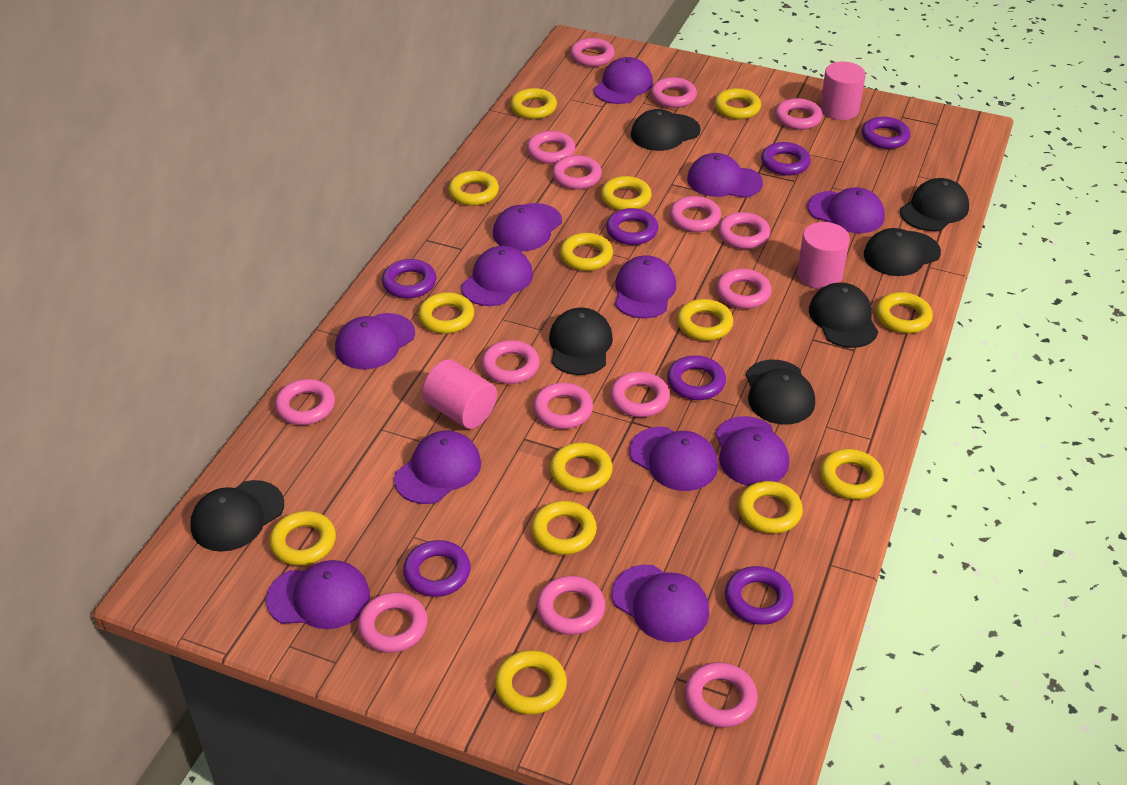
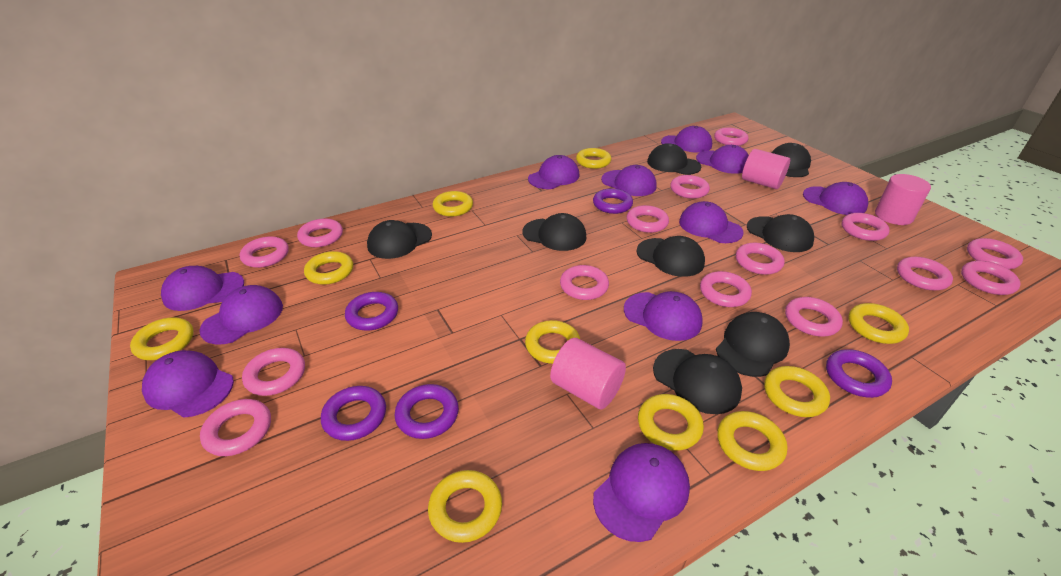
black cap: [190,480,284,552] [549,307,613,375] [631,109,701,151] [746,360,815,425] [809,282,878,348] [864,228,941,276] [900,178,969,231] = 7 -> [367,220,432,259] [523,213,587,251] [636,236,705,277] [647,143,701,175] [653,349,742,414] [716,312,790,377] [747,214,814,252] [771,143,811,177] = 8
purple cap: [266,560,370,629] [335,313,415,369] [394,430,481,504] [461,246,533,306] [493,203,562,251] [593,57,653,104] [612,565,709,642] [615,255,676,319] [629,427,718,491] [687,153,763,198] [715,416,789,486] [807,187,885,233] = 12 -> [142,350,234,418] [161,266,244,311] [199,285,283,345] [528,155,580,189] [593,443,690,542] [601,165,657,196] [624,291,703,341] [661,126,712,153] [679,201,743,243] [696,145,749,174] [803,182,868,215] = 11
purple ring: [382,259,436,299] [403,540,471,597] [606,208,658,245] [667,355,726,400] [725,566,794,625] [761,142,811,176] [862,117,910,149] = 7 -> [321,386,386,441] [345,292,398,330] [395,384,459,439] [593,188,633,214] [826,349,892,398] = 5
yellow ring: [269,511,336,566] [418,292,474,334] [448,171,499,206] [495,650,567,715] [510,88,557,119] [531,501,597,555] [550,443,613,493] [560,233,613,271] [601,176,652,210] [677,299,733,341] [714,88,761,119] [738,481,803,534] [820,449,884,499] [876,292,933,334] = 14 -> [130,317,194,360] [304,251,353,285] [428,470,502,543] [433,191,473,217] [525,320,580,364] [576,148,611,169] [638,394,704,451] [717,411,787,471] [764,366,830,417] [848,303,909,344] = 10

